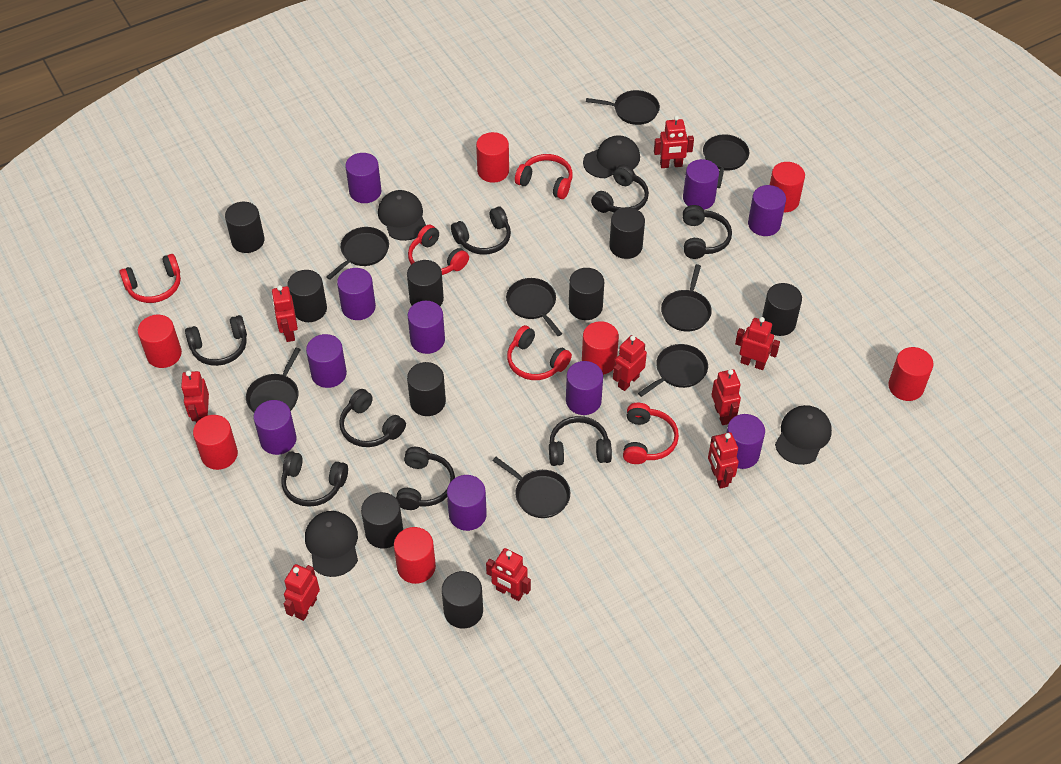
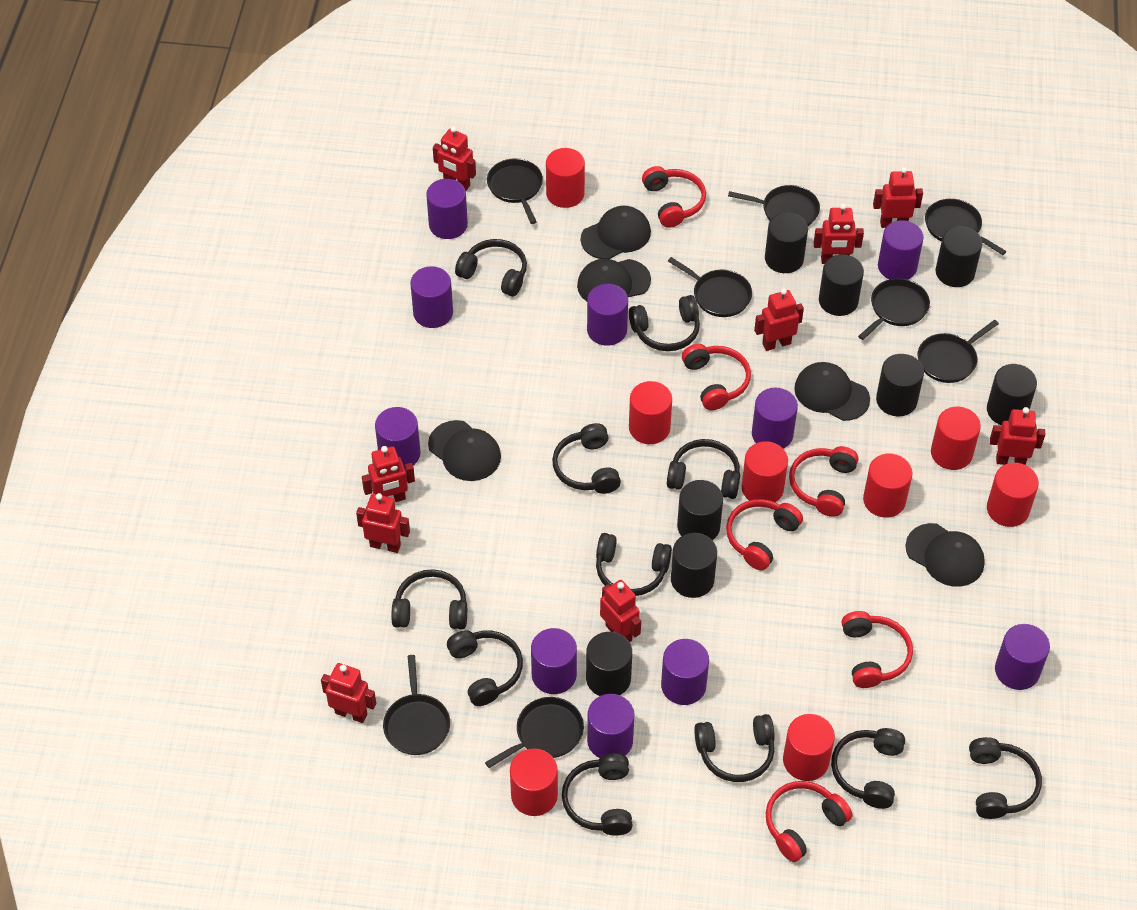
black cap: [305,511,358,577] [378,190,426,241] [583,135,640,178] [775,405,832,465] = 4 -> [428,420,501,481] [577,259,651,302] [581,206,651,259] [794,362,870,421] [905,523,985,587] = 5
black cylinder: [225,202,265,253] [287,270,327,322] [361,492,403,548] [407,260,444,306] [407,362,446,416] [442,571,483,628] [569,268,604,320] [609,207,645,259] [762,283,802,336] = 9 -> [586,632,632,696] [671,533,717,598] [677,480,723,540] [765,212,808,273] [819,254,864,316] [876,354,924,416] [935,226,982,287] [987,364,1037,425] = 8
black headphones: [185,315,247,366] [281,451,348,507] [339,389,406,447] [396,447,455,510] [451,206,511,255] [549,416,612,466] [591,164,649,213] [683,205,732,259] = 8 -> [391,569,467,630] [447,630,523,706] [455,239,527,297] [552,423,621,494] [562,753,633,836] [596,533,672,596] [629,295,700,351] [667,439,740,499] [694,714,775,782] [831,728,905,809] [969,737,1042,819] = 11
red cylinder: [138,315,182,368] [193,415,238,470] [394,527,436,584] [476,132,509,183] [582,321,619,375] [770,162,805,212] [888,347,933,401] = 7 -> [510,749,558,816] [546,148,585,208] [629,381,672,444] [741,441,788,502] [783,714,835,781] [863,454,913,518] [931,407,981,470] [987,463,1039,527] = 8
red headphones: [119,254,181,303] [408,225,469,275] [507,325,572,380] [515,154,573,199] [623,403,679,464] = 5 -> [642,166,706,228] [682,344,751,410] [726,499,803,570] [765,781,852,862] [789,446,858,517] [842,611,913,688] = 6

